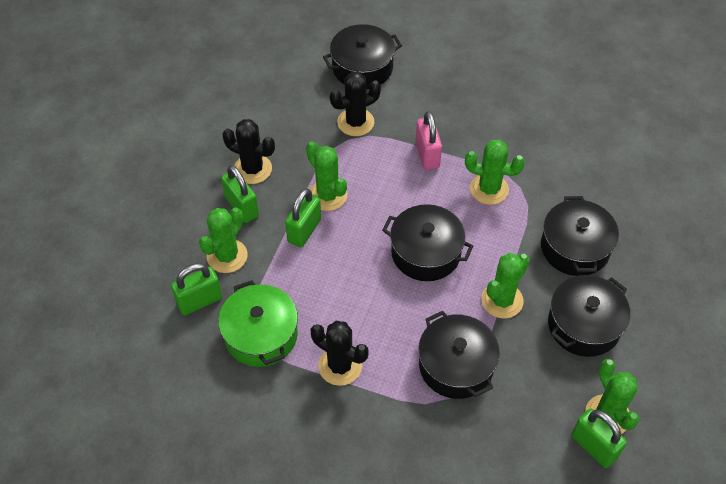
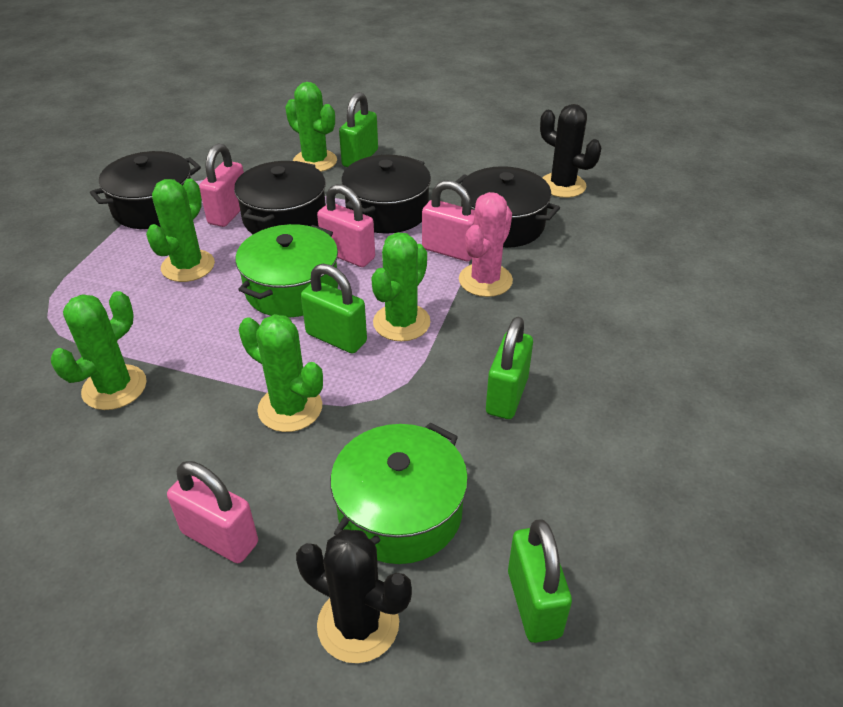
black cactus: [222,119,275,184] [311,321,369,386] [330,71,381,136] = 3 -> [296,529,412,663] [540,104,601,198] = 2
black pot: [323,24,402,89] [382,204,473,281] [418,311,500,399] [541,196,619,276] [548,275,630,357] = 5 -> [90,151,201,229] [234,161,326,234] [341,155,431,234] [455,166,560,248] = 4
green pot: [218,280,298,367] = 1 -> [236,224,338,318] [330,422,468,564] = 2
pink cactus: none = 0 -> [459,192,513,297] = 1
pink padlock: [415,111,442,170] = 1 -> [167,461,258,563] [199,143,244,227] [317,184,375,267] [422,180,475,261] = 4

